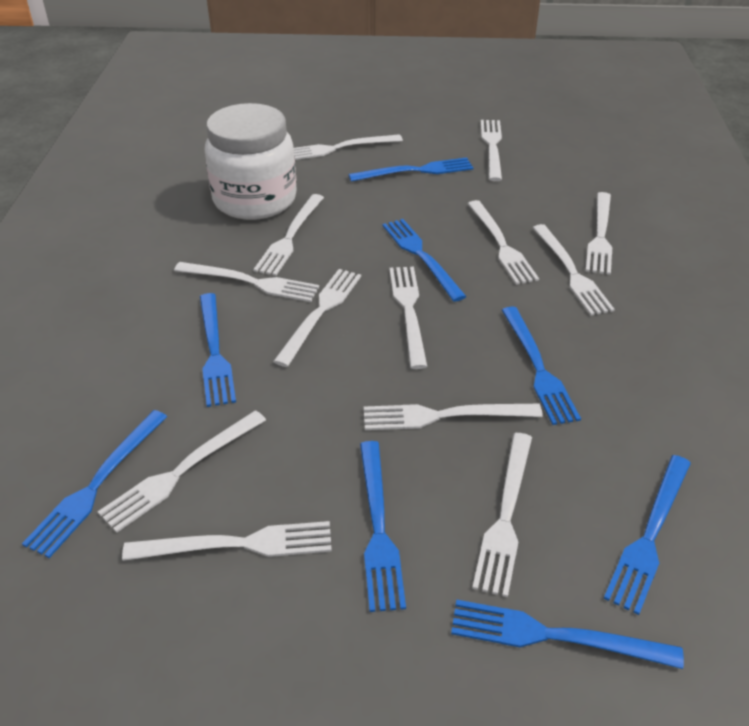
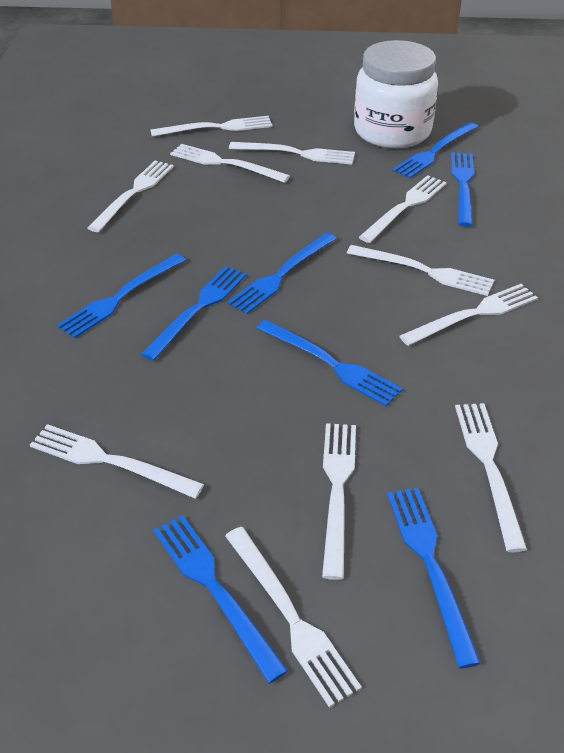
white fork: [98,410,266,533] [122,521,332,561] [174,262,319,302] [253,194,324,276] [273,269,361,367] [294,134,403,160] [364,404,543,430] [389,267,427,369] [468,200,539,285] [472,433,532,597] [481,120,502,181] [533,224,615,316] [586,192,612,275] = 13 -> [30,424,204,499] [88,160,174,232] [151,116,273,137] [170,144,290,183] [225,527,362,708] [229,142,355,165] [322,423,356,580] [347,245,494,296] [359,175,447,243] [399,284,538,346] [455,403,527,552] = 11

